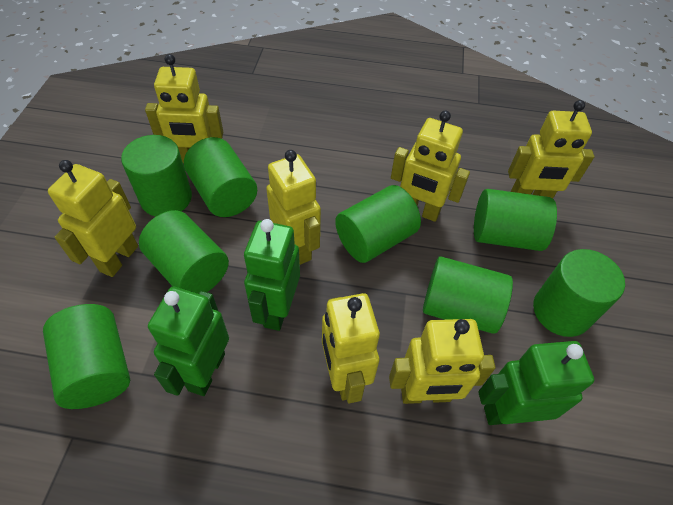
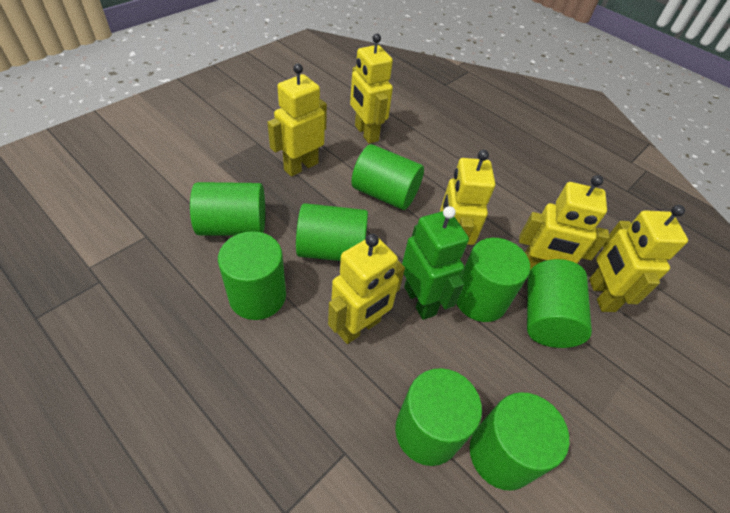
green robot: [148,287,229,396] [244,219,300,331] [478,341,594,425] = 3 -> [402,206,469,320] = 1
yellow robot: [48,160,138,277] [145,54,223,163] [266,150,321,265] [322,293,380,403] [389,319,495,404] [391,110,470,222] [508,100,594,198] = 7 -> [267,63,327,177] [328,234,405,344] [350,33,393,144] [440,150,495,245] [519,175,609,270] [589,205,688,312] = 6

